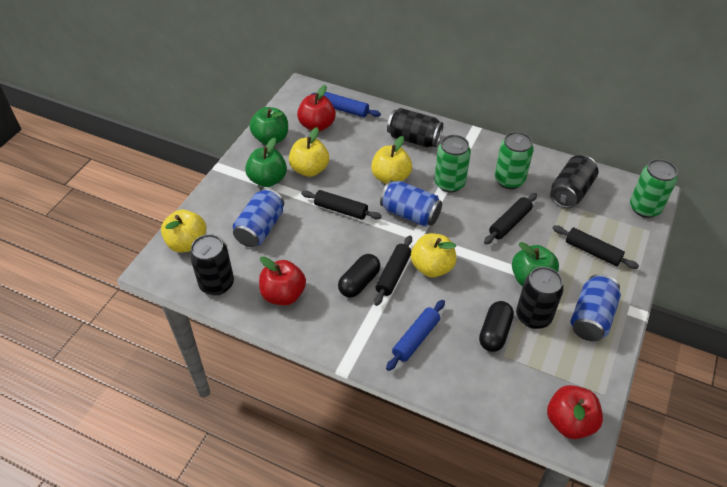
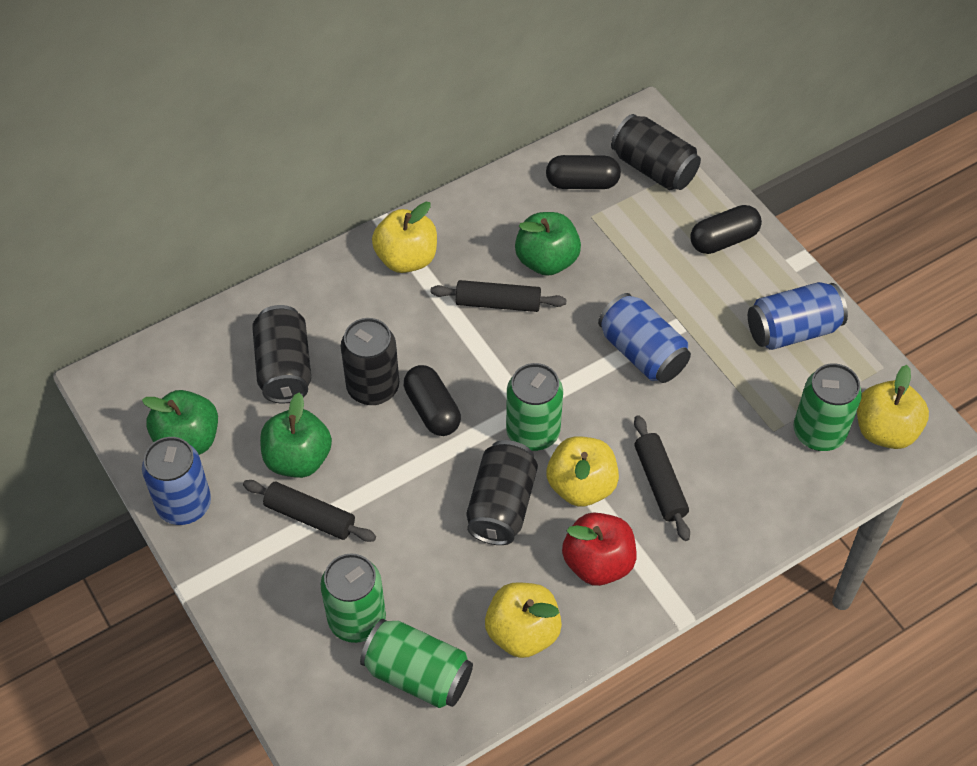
black capsule: [338,254,380,298] [479,301,514,352] = 2 -> [404,365,461,436] [546,155,621,189] [690,205,762,254] = 3
black rolling pin: [301,190,382,220] [374,235,412,306] [484,193,537,244] [552,225,639,269] = 4 -> [243,480,376,542] [431,280,567,312] [634,415,690,541] = 3
blue rolling pin: [311,92,381,117] [386,300,445,371] = 2 -> none = 0
green can: [435,135,471,192] [495,132,534,189] [630,159,678,218] = 3 -> [321,553,386,643] [360,619,473,708] [506,363,563,451] [793,363,862,451] = 4
red apple: [259,256,306,305] [297,85,336,132] [547,385,603,439] = 3 -> [562,512,637,586] = 1

